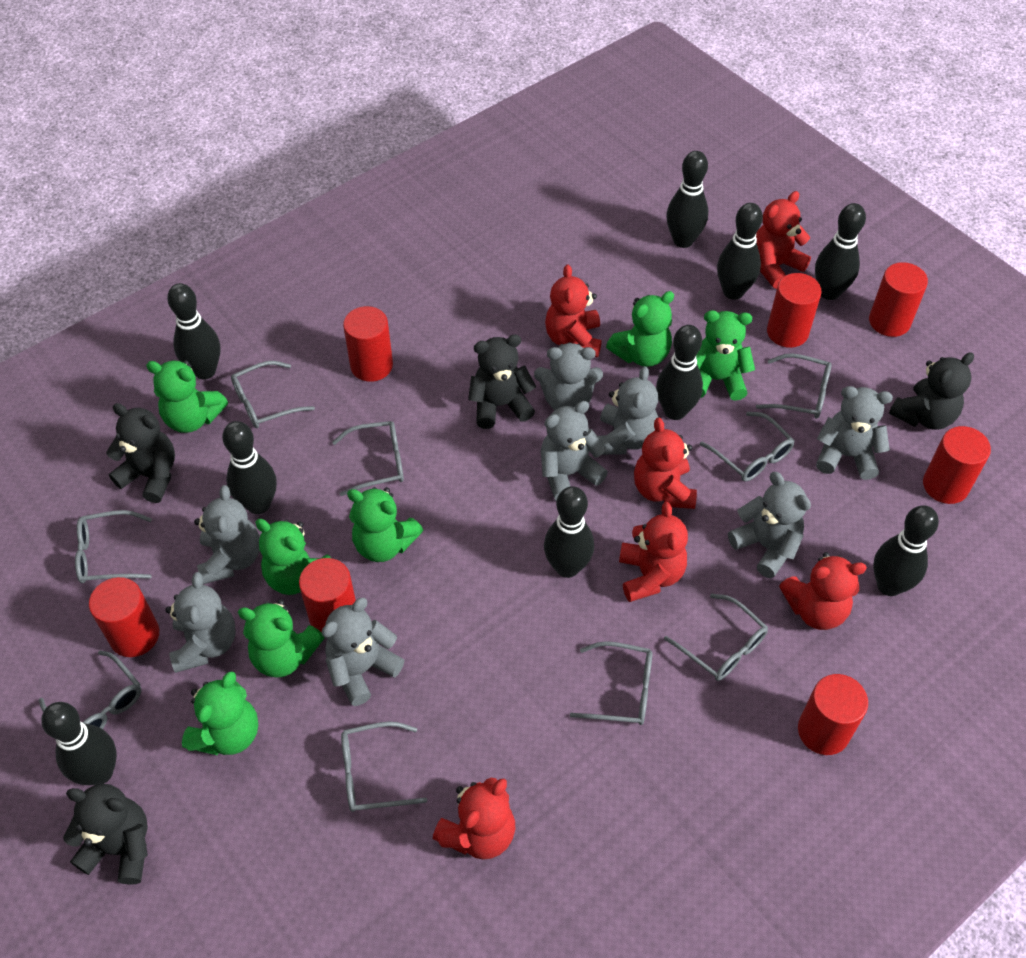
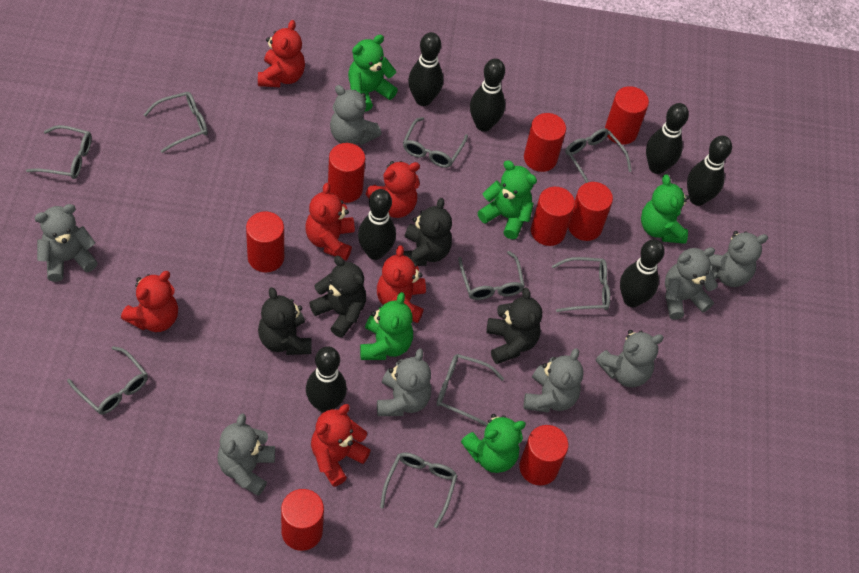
black bowling pin: [41,702,117,785] [167,283,221,379] [222,421,277,514] [544,486,594,578] [656,325,703,420] [666,151,708,248] [717,203,763,300] [815,203,866,300] [873,505,939,596] = 9 -> [306,346,347,413] [358,189,396,260] [408,32,443,106] [470,59,505,131] [620,239,665,307] [646,103,689,174] [687,136,732,206] = 7
green teddy bear: [146,360,228,433] [182,671,258,755] [238,600,325,678] [255,519,331,595] [347,487,423,562] [606,291,674,367] [696,310,755,401] = 7 -> [348,35,398,111] [360,292,413,360] [461,414,526,473] [477,161,537,239] [641,174,689,244] = 5
red cylinder: [89,577,159,657] [299,558,356,633] [343,306,393,382] [767,273,822,348] [798,674,868,755] [869,262,928,337] [923,426,991,504] = 7 -> [246,212,284,272] [281,489,324,551] [328,143,365,203] [519,425,568,485] [524,113,566,172] [531,187,575,246] [568,182,613,241] [605,86,649,145] = 8

